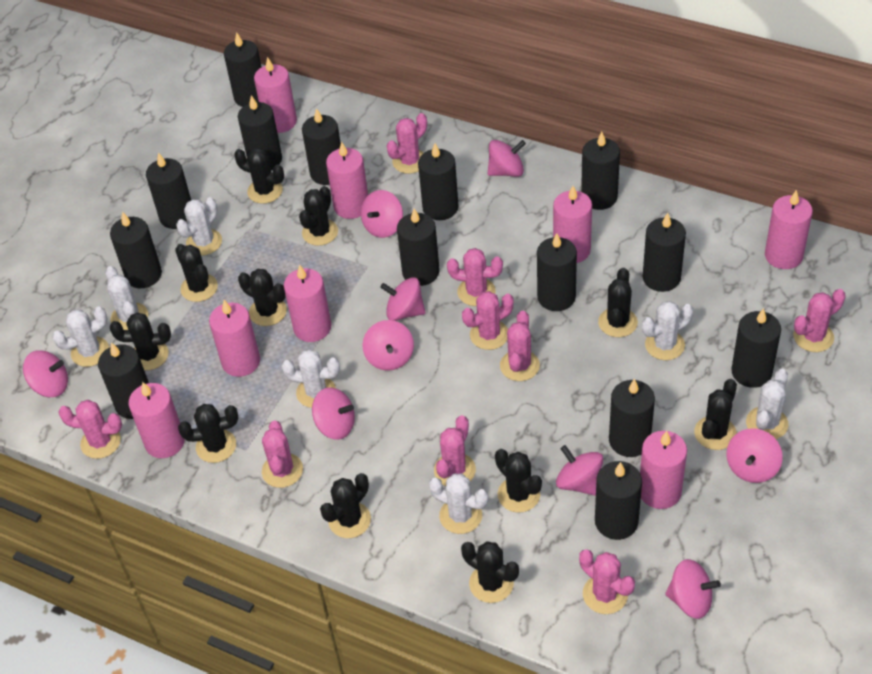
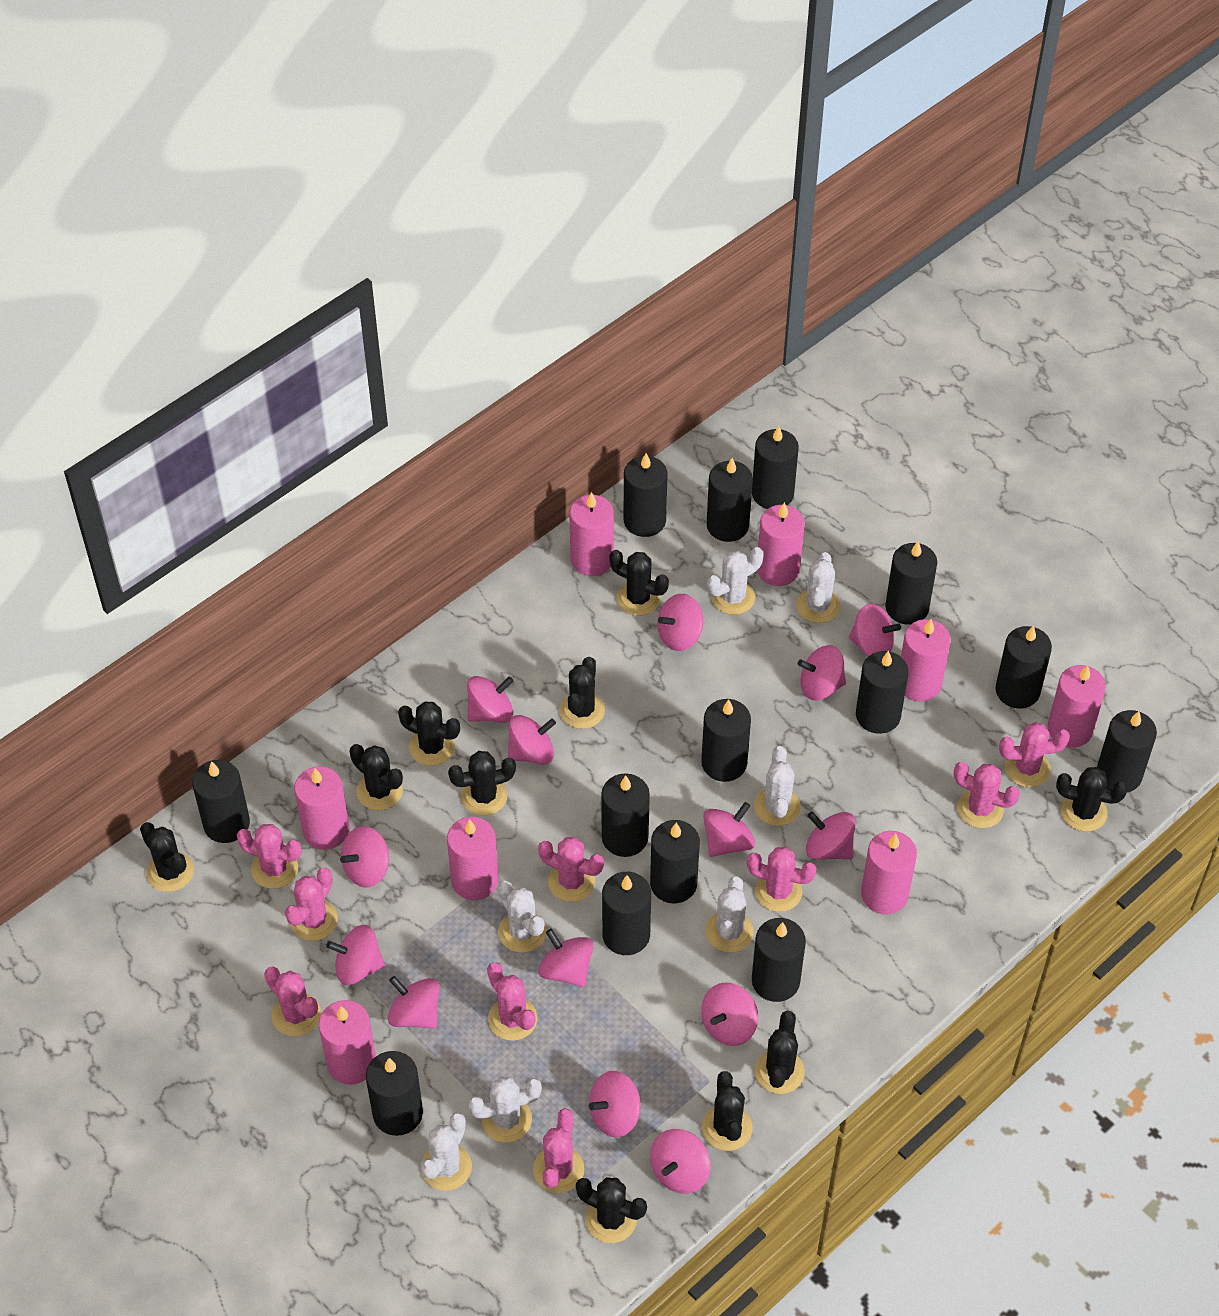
black cactus: [110,313,171,370] [175,244,218,302] [178,404,238,463] [234,148,284,204] [238,269,287,326] [299,186,338,246] [320,473,371,538] [461,541,519,603] [495,449,542,513] [598,268,638,337] [694,379,737,450] = 11 -> [140,822,194,892] [349,744,403,810] [398,702,460,766] [448,751,516,816] [560,657,605,729] [576,1177,647,1243] [609,550,669,616] [702,1071,753,1151] [755,1011,805,1094] [1056,767,1128,832] = 10
pink spinning top: [23,350,68,397] [312,387,355,440] [361,190,403,238] [362,320,414,371] [380,277,426,321] [488,140,526,177] [556,445,603,496] [665,559,721,619] [726,428,783,483] = 9 -> [326,925,385,985] [340,826,389,888] [388,976,440,1029] [467,676,513,723] [508,715,556,765] [538,929,594,987] [589,1071,641,1138] [650,1129,711,1194] [657,594,703,651] [701,982,758,1046] [703,802,755,857] [798,645,846,700] [806,812,855,860] [849,604,901,656] = 14

